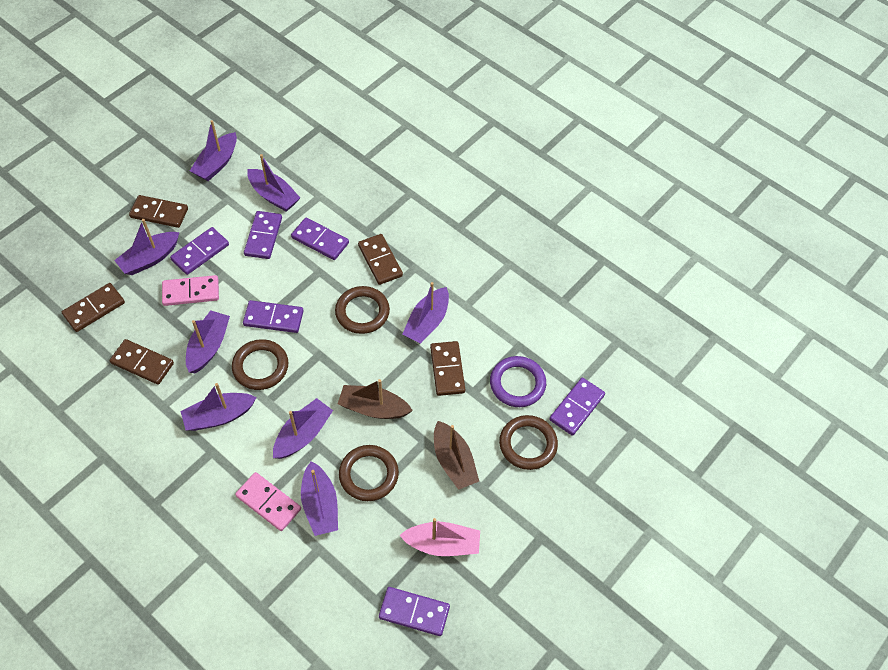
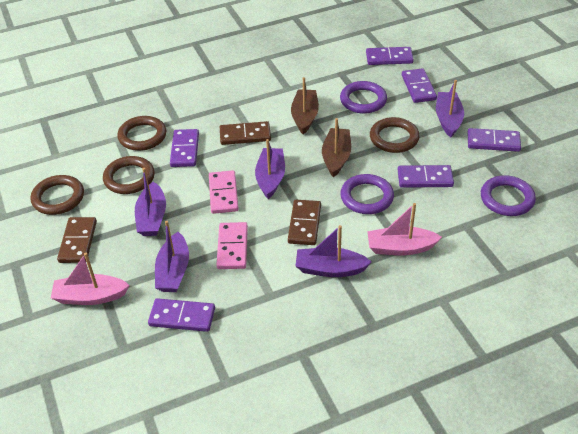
brown domino: [62,283,125,332] [110,339,174,385] [129,195,188,228] [358,234,403,285] [430,341,465,396] = 5 -> [57,217,97,263] [220,121,271,145] [288,200,321,245] = 3
pink boat: [399,518,480,556] = 1 -> [51,253,129,305] [367,203,442,255] = 2
purple boat: [114,219,180,275] [180,383,257,431] [186,310,230,373] [190,120,237,181] [247,154,300,212] [273,398,333,459] [301,461,338,536] [402,282,449,344] = 8 -> [135,168,166,236] [155,221,189,292] [255,139,285,199] [296,225,371,277] [436,80,464,137] = 5
purple ring: [490,356,546,407] = 1 -> [340,81,387,114] [340,174,394,214] [481,175,536,216] = 3

